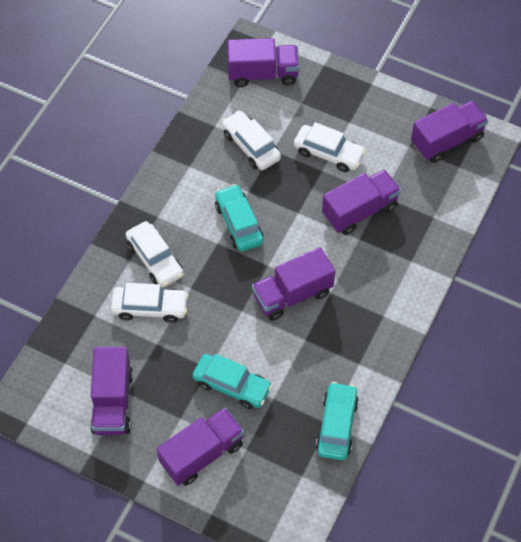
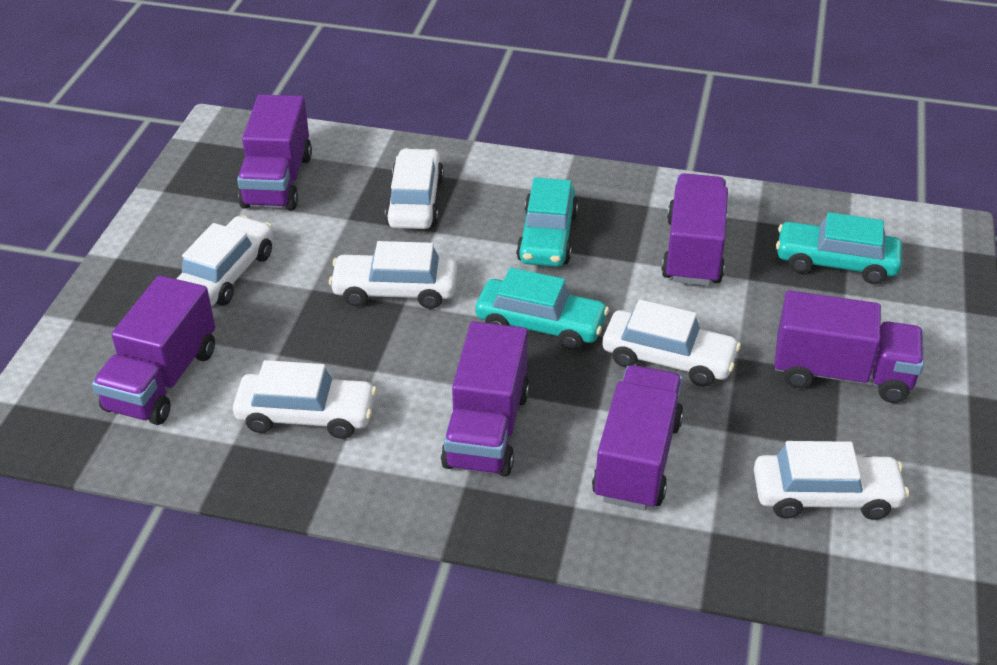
white car: [111,283,189,323] [126,221,184,287] [222,110,281,170] [294,122,366,172] = 4 -> [176,215,273,306] [233,360,377,439] [329,241,457,309] [385,148,444,229] [603,299,741,387] [754,441,909,520] = 6

